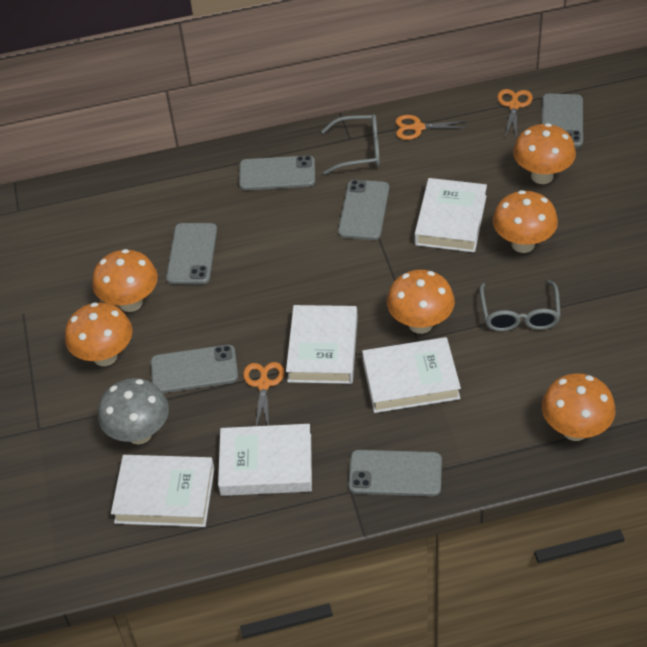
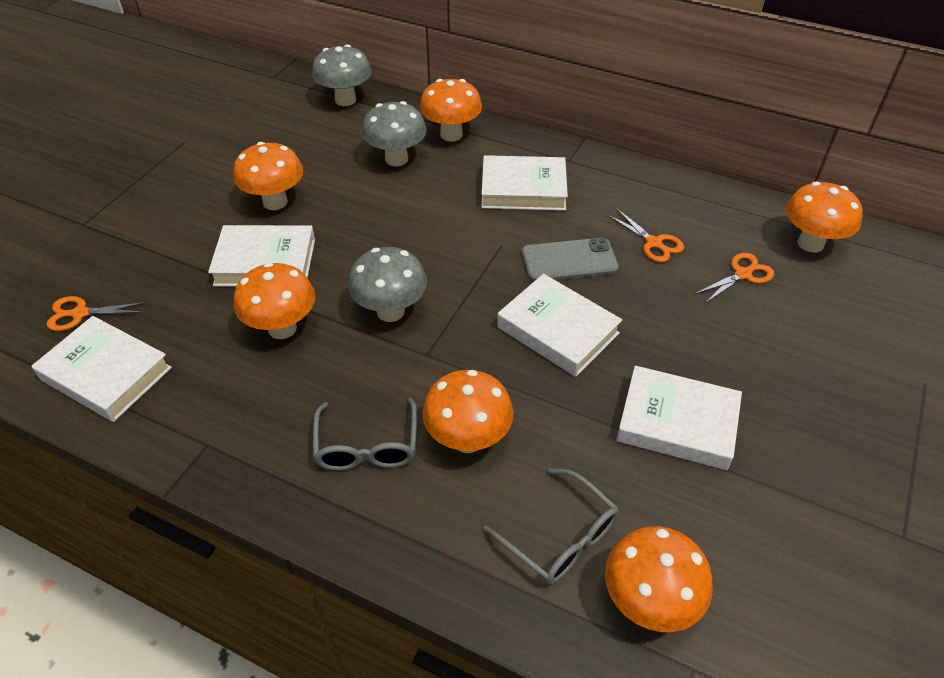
grey mushroom: [98,378,169,444] = 1 -> [312,44,372,106] [348,247,427,322] [362,101,427,166] = 3
grey phone: [151,345,238,393] [166,223,217,284] [239,155,315,190] [338,180,389,240] [348,450,442,496] [542,94,583,147] = 6 -> [522,238,619,281] = 1

